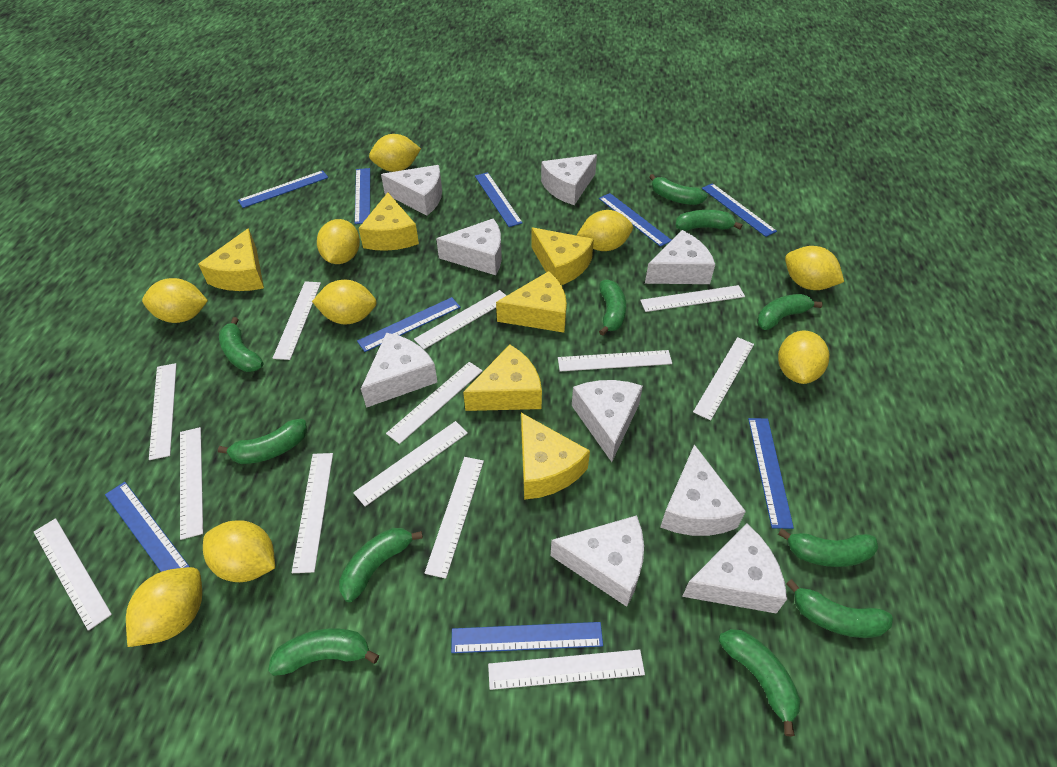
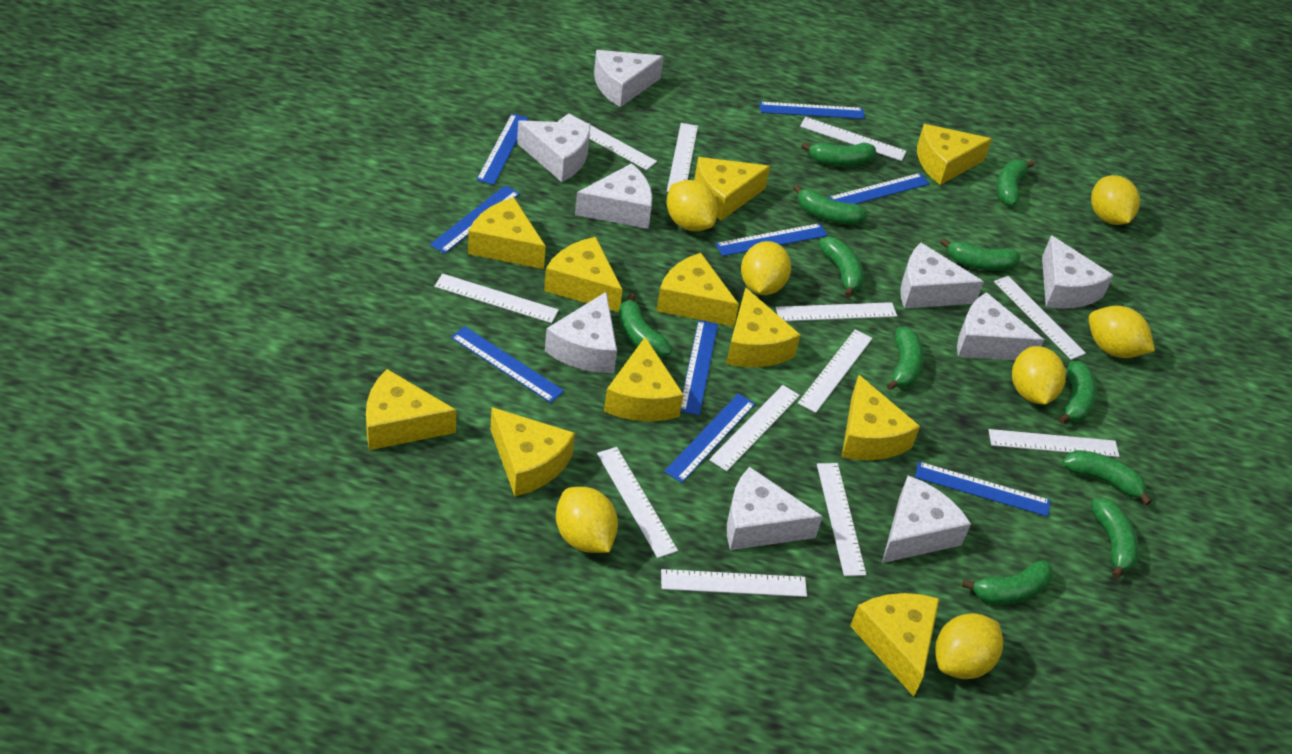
white ruler: [34,518,112,631] [149,363,177,460] [180,427,203,540] [273,281,321,360] [292,453,333,573] [353,421,468,507] [386,362,483,444] [414,290,506,349] [425,457,484,579] [488,649,645,690] [558,350,672,372] [640,285,745,312] [693,337,754,421] = 13 -> [434,274,559,323] [558,113,657,170] [597,447,678,558] [661,569,807,597] [667,123,698,192] [709,385,800,471] [776,302,897,321] [798,330,872,413] [800,117,907,161] [817,463,866,576] [989,429,1120,457] [994,276,1086,360] = 12
yellow cheese: [198,228,264,291] [358,193,419,251] [463,345,542,411] [496,271,567,333] [521,413,590,500] [532,228,594,285] = 6 -> [366,369,456,450] [468,197,546,269] [491,407,575,497] [544,237,623,312] [604,337,684,421] [656,253,739,327] [694,157,770,221] [726,287,801,367] [842,375,920,460] [850,593,939,697] [917,124,992,185] = 11
yellow lemon: [126,567,202,647] [142,278,208,323] [203,520,275,582] [312,280,377,324] [317,219,360,264] [369,134,421,172] [577,210,633,251] [778,330,829,384] [785,246,844,290] = 9 -> [556,487,618,553] [667,180,718,231] [741,241,791,295] [935,613,1003,679] [1012,346,1066,404] [1089,306,1155,358] [1091,175,1140,225] = 7

